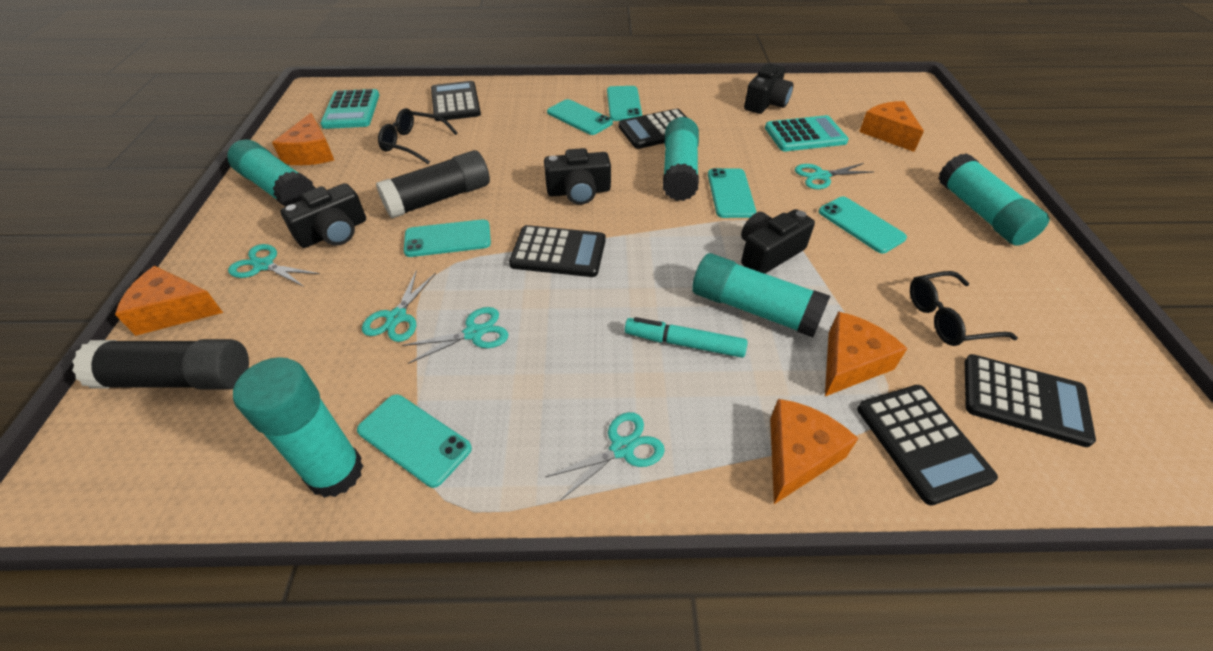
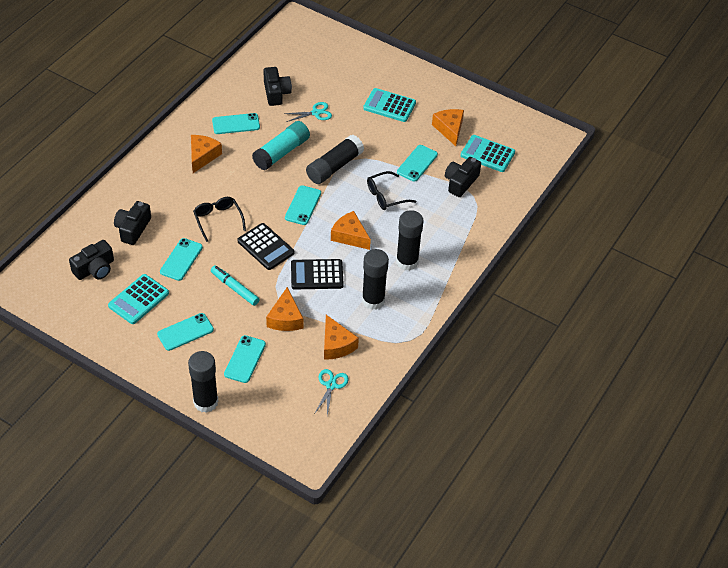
black calculator: [431,81,481,121] [509,225,606,277] [618,109,699,149] [857,385,998,505] [965,354,1096,447] = 5 -> [237,223,294,270] [291,259,344,289] = 2
black glue stick: [72,339,249,390] [376,150,490,218] = 2 -> [188,351,218,413] [306,135,364,184] [362,249,389,310] [396,210,423,271] = 4
turquoise calculator: [320,89,379,129] [765,115,849,151] = 2 -> [108,274,169,324] [363,88,416,122] [461,135,515,172] = 3
turquoise glue stick: [227,139,316,207] [233,357,363,498] [663,117,699,201] [692,253,830,337] [938,153,1050,246] = 5 -> [252,121,310,171] = 1
turquoise scissors: [228,244,320,287] [362,270,436,342] [402,307,509,364] [546,412,665,500] [795,163,873,189] = 5 -> [285,102,332,122] [315,369,349,416] = 2

